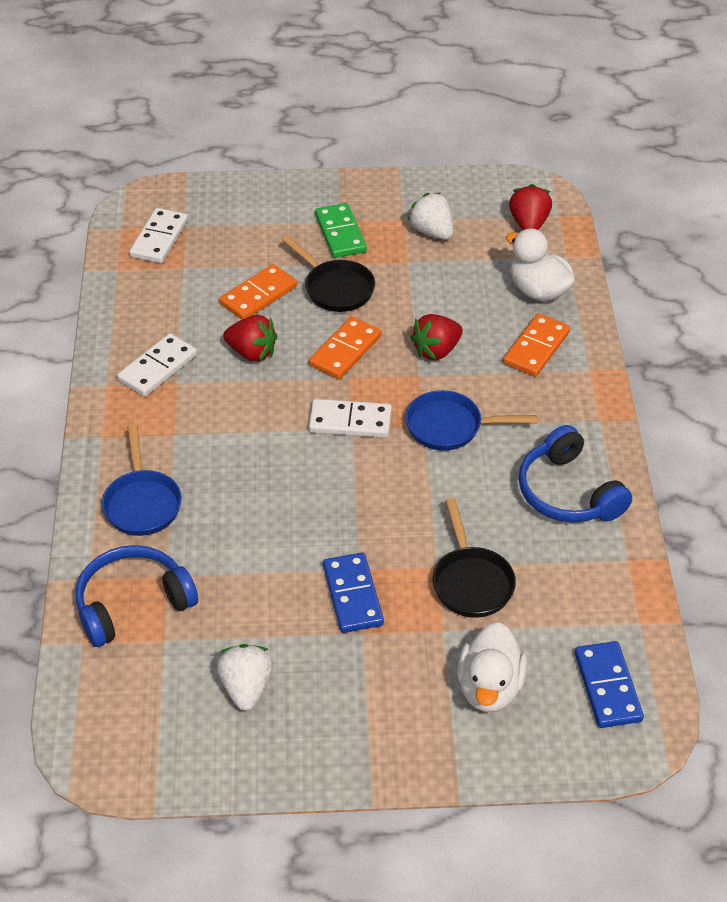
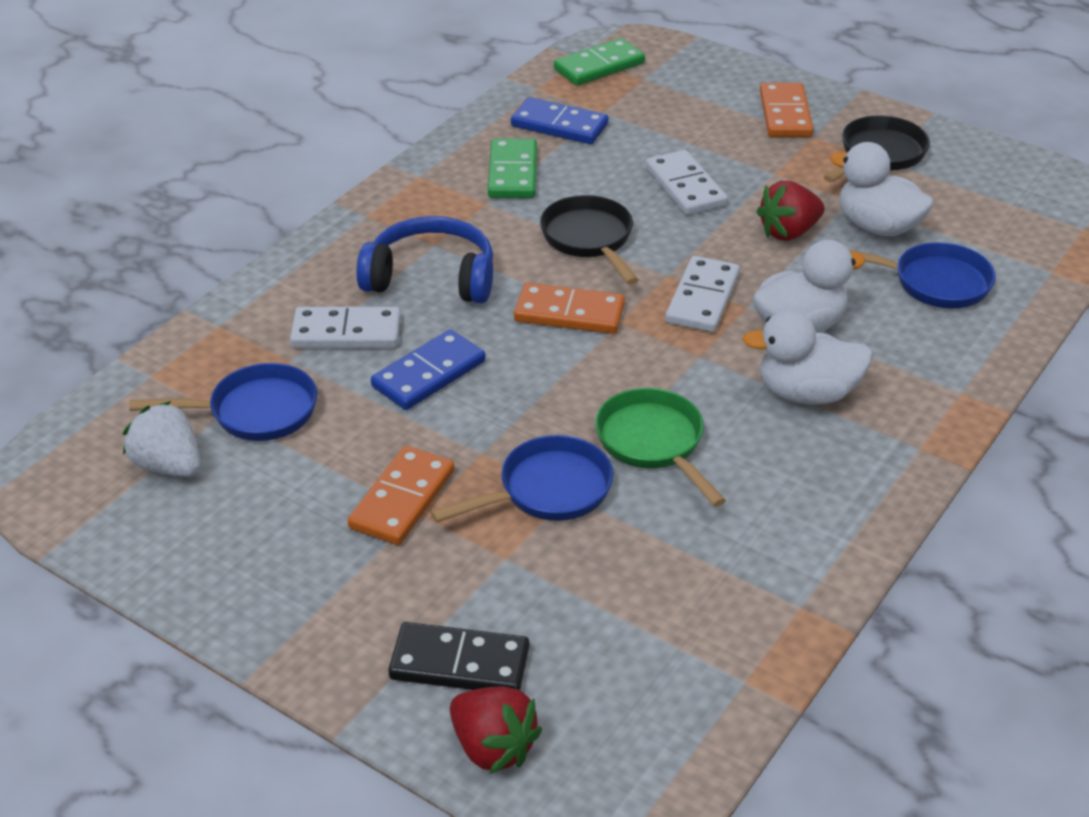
black domino: none = 0 -> [388,622,529,690] = 1
blue headphones: [76,545,198,647] [519,425,632,523] = 2 -> [356,216,493,303] = 1
blue pan: [102,425,182,536] [405,390,537,451] = 2 -> [129,363,317,441] [431,435,613,523] [848,242,996,309] = 3
green domino: [315,203,367,258] = 1 -> [488,139,537,198] [554,38,645,86] = 2
green pan: none = 0 -> [595,388,726,507] = 1
red strawberry: [223,315,277,362] [410,314,463,360] [509,184,552,230] = 3 -> [450,687,542,774] [756,181,824,241] = 2
white duck: [457,622,528,712] [506,228,575,301] = 2 -> [742,310,873,405] [753,240,865,333] [830,142,934,236] = 3
white strawberry: [217,644,273,711] [407,193,454,240] = 2 -> [123,401,201,477] = 1

